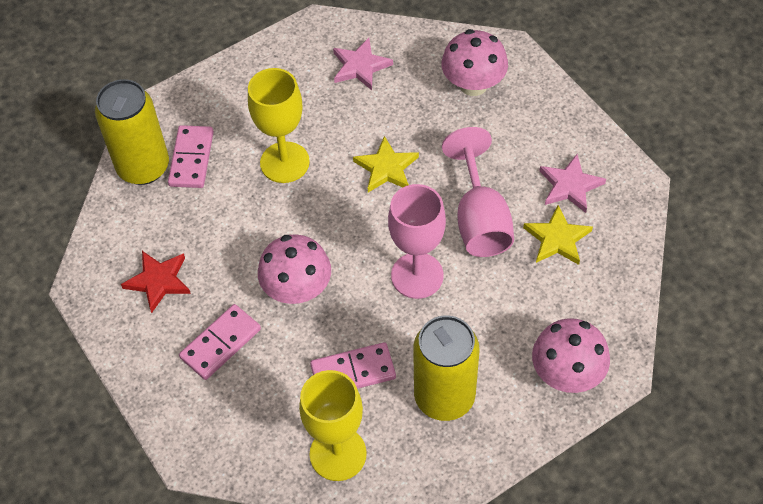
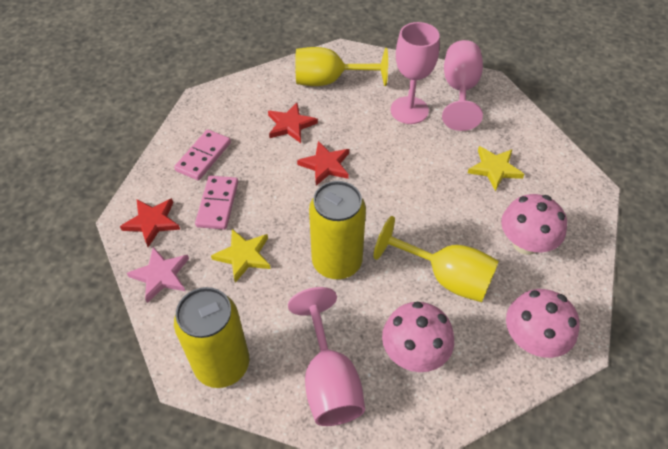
pink domino: [168,125,214,188] [179,304,261,380] [310,342,396,389] = 3 -> [174,129,231,181] [195,175,238,230] = 2
pink goblet: [388,184,446,299] [442,127,514,257] = 2 -> [288,287,365,426] [391,22,440,124] [442,40,483,131] = 3
pink star: [333,38,393,90] [539,154,606,213] = 2 -> [127,247,189,303] = 1
red star: [121,251,191,313] = 1 -> [120,198,180,247] [268,103,318,143] [297,141,349,186] = 3

